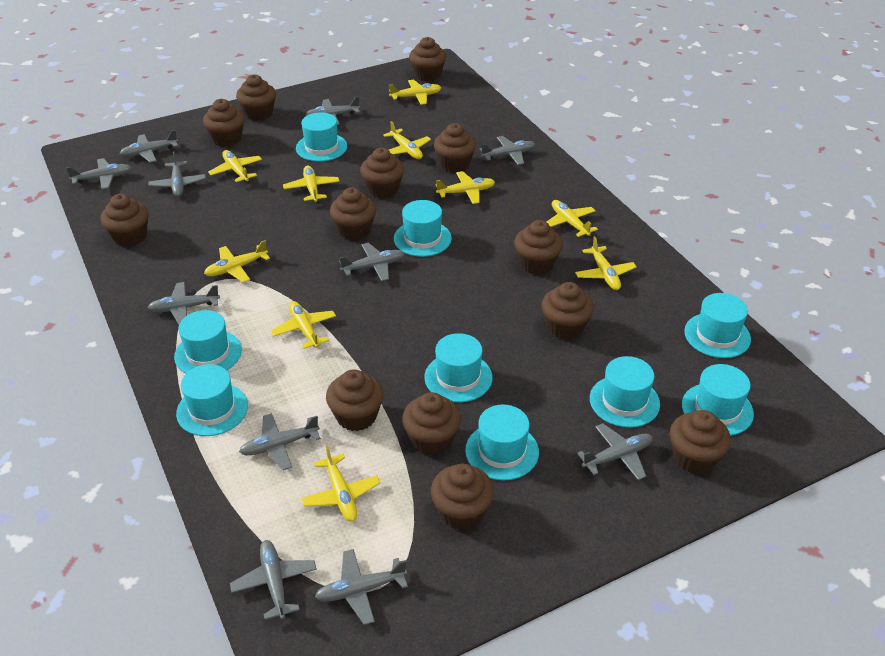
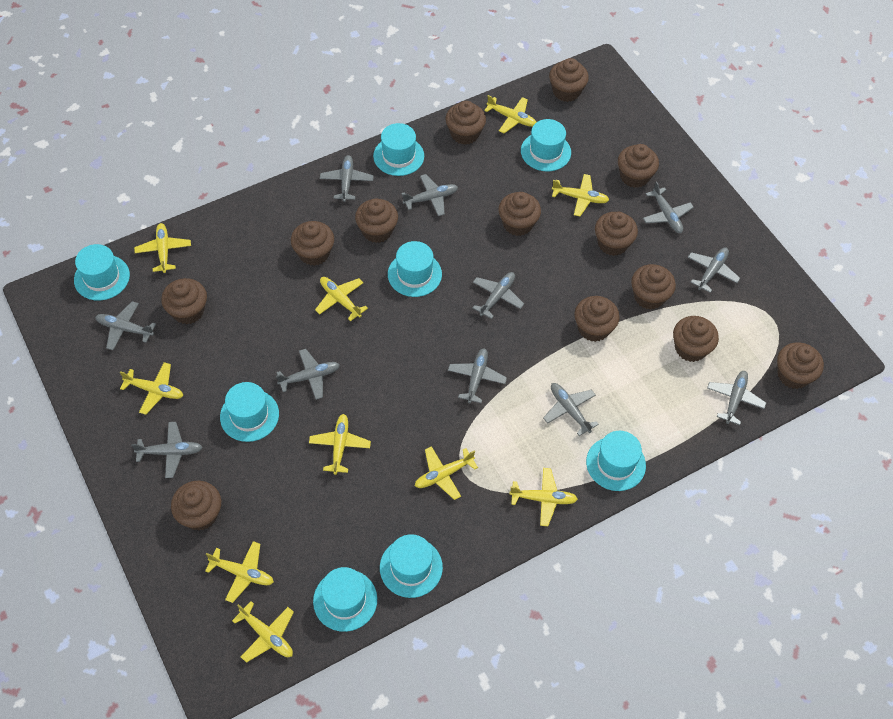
turquoise hat: [174,310,242,374] [176,364,248,436] [296,112,347,162] [394,200,452,257] [424,333,493,402] [465,404,539,480] [590,356,660,428] [682,364,754,436] [684,293,751,358] = 9 -> [74,244,130,301] [220,382,279,442] [313,567,377,632] [373,123,424,176] [380,534,443,598] [388,241,442,297] [521,119,571,171] [586,431,646,491] = 8

